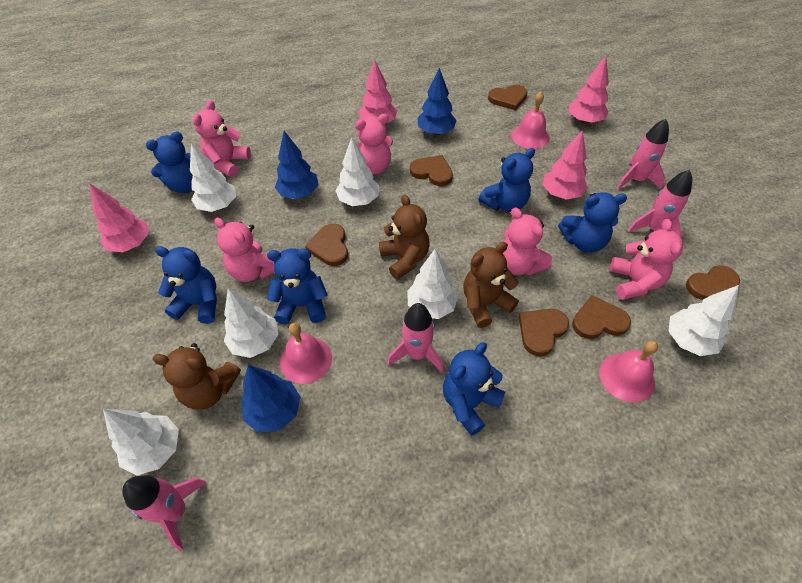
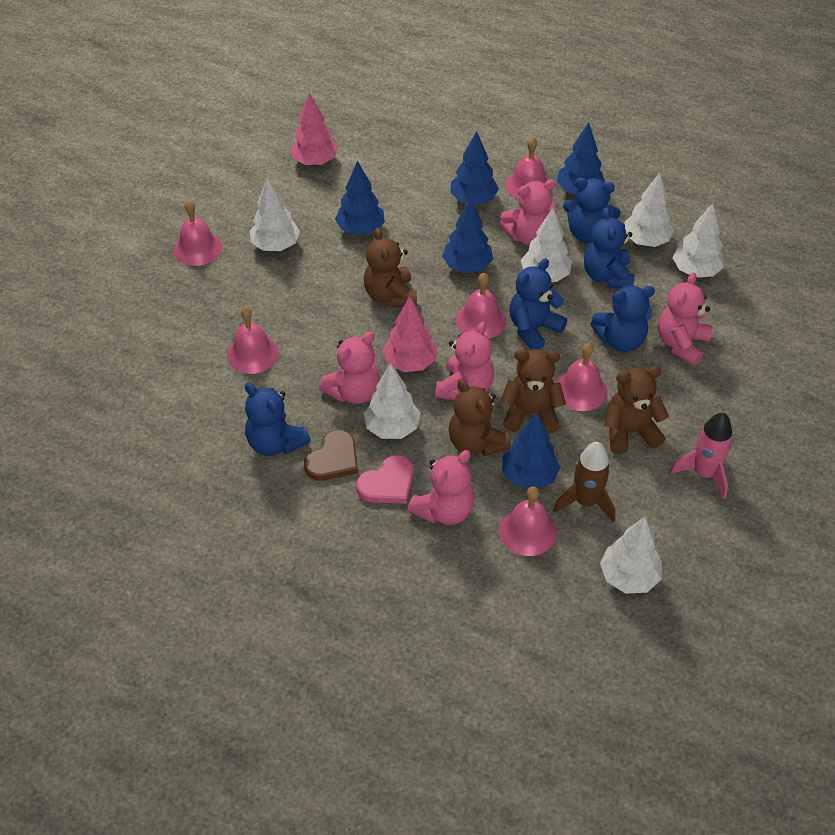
blue teddy bear: [146,131,193,193] [155,246,217,324] [267,248,328,325] [443,342,505,436] [479,148,535,212] [558,192,627,253] = 6 -> [245,382,311,456] [510,259,567,350] [563,177,621,243] [584,207,635,288] [590,286,655,352] = 5
blue tree: [241,365,300,432] [275,131,319,199] [417,68,457,135] = 3 -> [335,161,385,235] [442,198,493,273] [450,131,499,205] [502,413,560,489] [557,122,605,194] = 5
brown heart: [305,224,348,266] [410,155,453,186] [488,85,528,110] [519,309,569,356] [572,295,631,339] [686,265,740,300] = 6 -> [304,430,358,481] = 1
brown rocket: none = 0 -> [554,442,615,522] = 1
brown teddy bear: [153,343,241,409] [379,194,430,280] [463,242,519,328] = 3 -> [364,228,417,307] [448,379,511,456] [500,349,566,434] [604,366,669,454] = 4
pink bell: [280,323,332,384] [512,92,550,149] [599,341,658,403] = 3 -> [174,200,222,266] [227,306,279,374] [456,273,506,339] [499,486,557,556] [505,137,549,199] [556,343,608,411] = 6
pink heart: none = 0 -> [356,455,413,504] = 1
pink rocket: [122,475,206,551] [387,303,444,373] [617,119,669,190] [628,170,692,238] = 4 -> [670,412,732,499] = 1
pink tree: [89,183,149,252] [359,60,397,123] [543,130,588,199] [569,56,609,124] = 4 -> [291,93,338,166] [382,296,437,372] = 2

